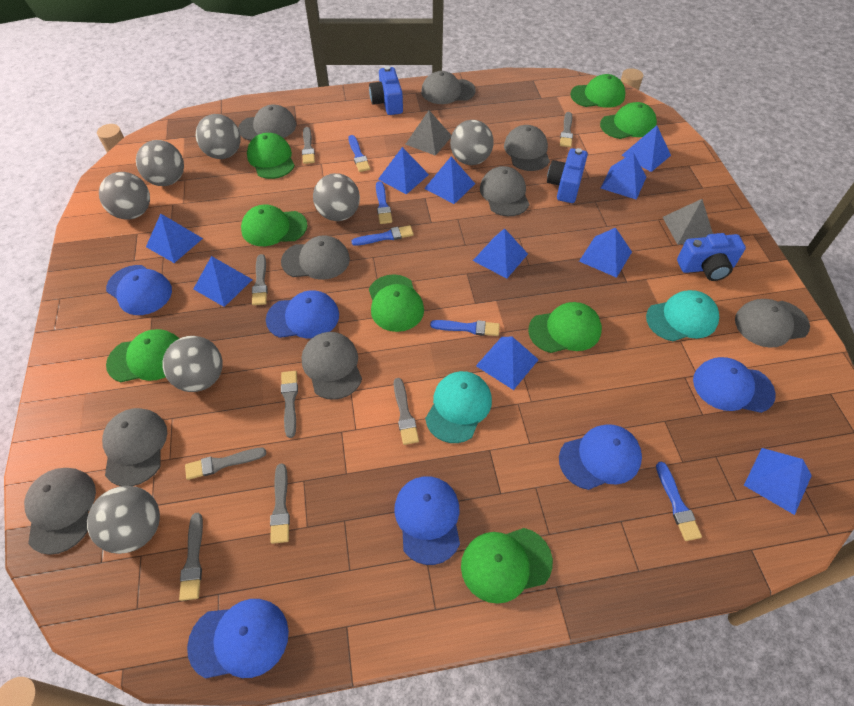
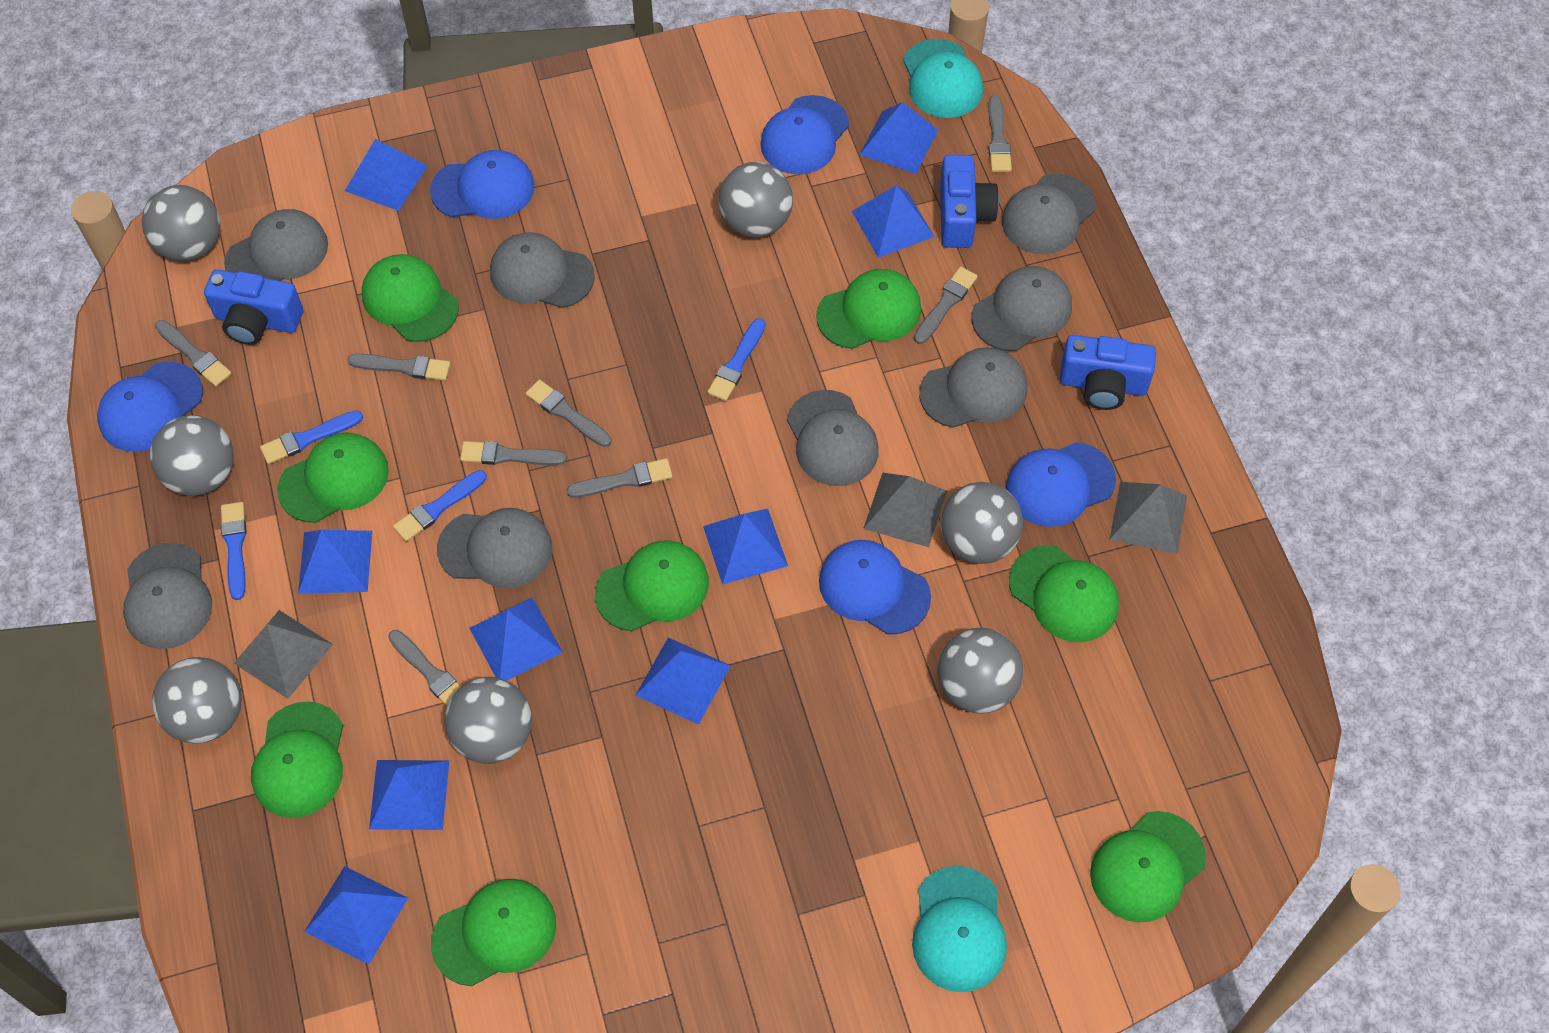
blue brush: [348,135,370,172] [351,225,414,246] [376,181,392,224] [430,320,500,336] [656,461,702,541] = 5 -> [221,502,247,600] [260,410,363,464] [393,470,487,542] [707,318,765,401] = 4
blue cap: [106,265,172,315] [187,599,289,679] [266,290,339,338] [394,476,460,565] [559,424,642,490] [693,357,776,413] = 6 -> [97,362,203,452] [430,150,535,219] [760,95,849,175] [819,540,931,635] [1006,442,1116,527] = 5
blue pyramid: [146,214,203,263] [194,256,253,307] [378,147,429,195] [424,157,475,204] [473,228,528,279] [476,337,539,390] [579,228,632,278] [601,153,646,200] [621,125,671,172] [744,448,812,515] = 10 -> [298,530,372,594] [304,866,408,965] [345,139,428,211] [369,760,449,830] [469,598,563,681] [635,637,731,725] [703,509,788,585] [852,185,934,258] [860,102,938,174] = 9
grey cap: [24,468,96,555] [102,408,167,486] [238,104,296,141] [281,235,350,280] [302,332,362,400] [421,71,476,104] [480,166,530,216] [504,125,550,171] [735,299,810,348] = 9 -> [123,543,212,649] [224,209,328,281] [437,508,552,588] [490,232,595,308] [787,390,879,486] [919,347,1027,428] [972,266,1072,351] [1002,174,1095,254] = 8
grey pyramid: [405,110,451,156] [663,199,713,245] = 2 -> [234,610,333,699] [863,473,947,547] [1110,482,1187,554] = 3

